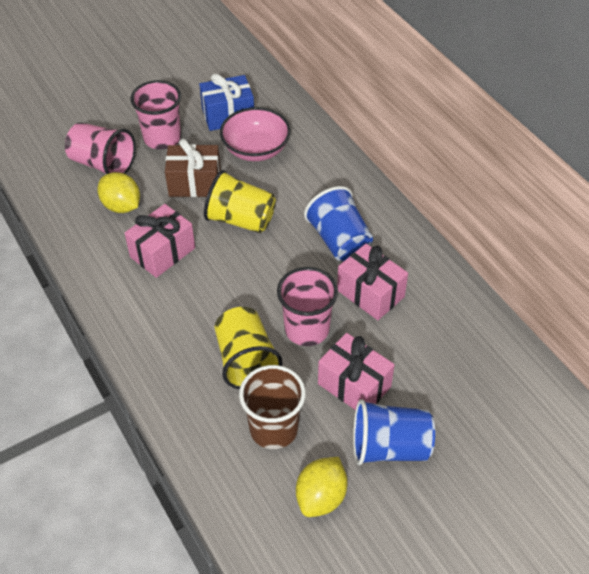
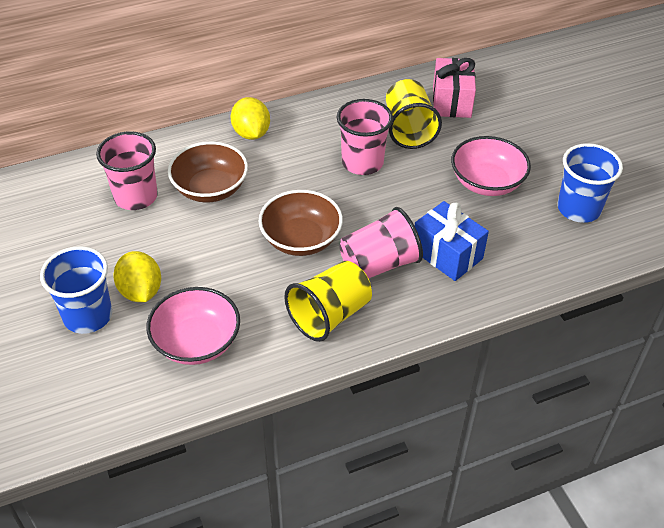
brown bowl: none = 0 -> [168,142,248,202] [258,190,343,256] = 2
brown cup: [239,365,306,449] = 1 -> none = 0
brown gift: [165,139,221,197] = 1 -> none = 0
pink bowl: [220,107,291,161] = 1 -> [146,287,240,365] [451,136,531,196] = 2
pink gift: [125,204,195,278] [318,333,395,410] [337,244,408,320] = 3 -> [433,58,476,118] = 1

